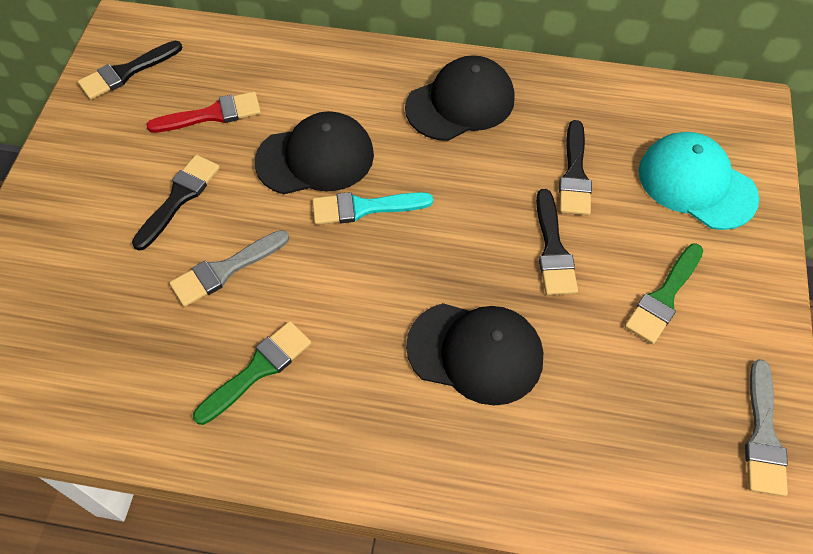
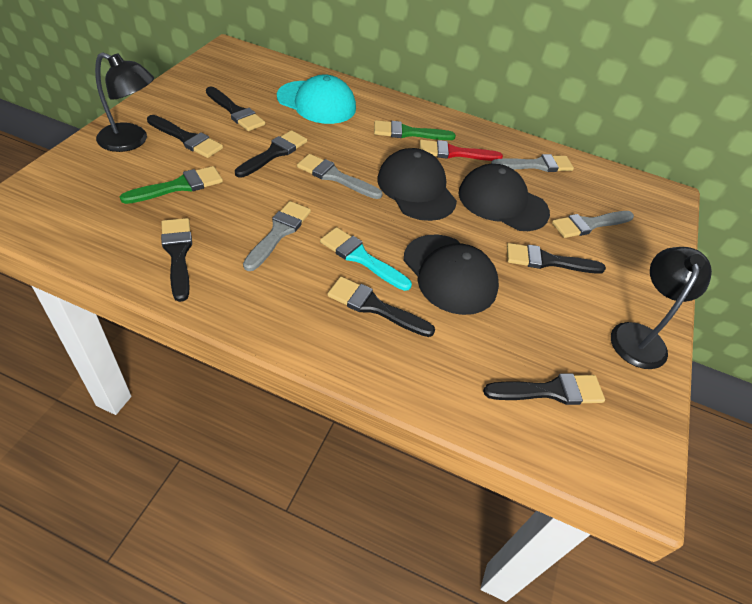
black brush: [78,41,182,100] [132,155,220,251] [536,189,578,295] [559,120,592,215] = 4 -> [147,115,223,158] [161,218,192,302] [206,87,265,131] [235,130,307,178] [327,277,435,337] [483,374,605,405] [507,243,606,274] = 7
black lamp: none = 0 -> [95,52,154,152] [611,247,712,369] = 2
grey brush: [169,230,289,307] [745,359,788,496] = 2 -> [243,201,311,271] [297,154,383,199] [491,154,574,172] [552,211,634,238] = 4

